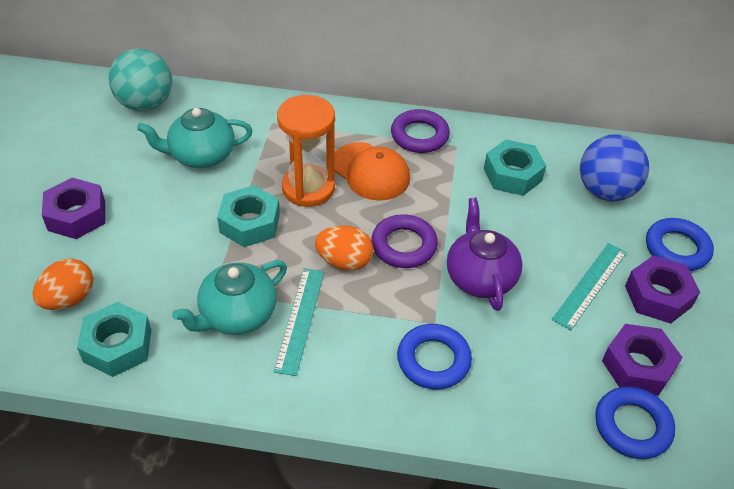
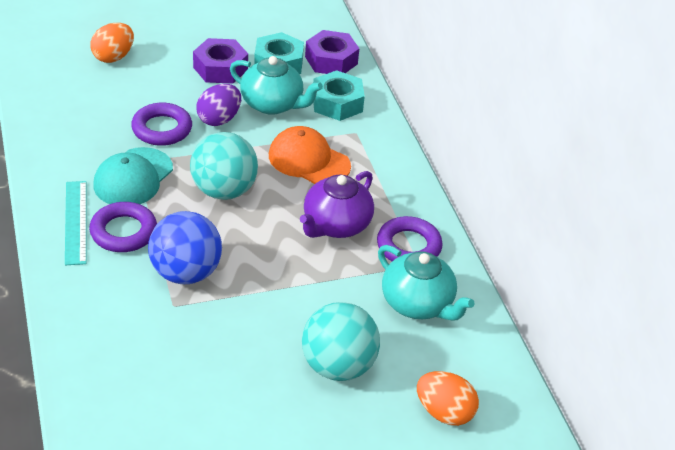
blue ring: [397,324,472,389] [595,386,675,459] [646,218,714,271] = 3 -> none = 0
orange hourglass: [277,95,335,207] = 1 -> none = 0
purple egg: none = 0 -> [196,84,241,126] = 1
purple nut: [42,178,105,239] [602,324,683,396] [625,255,700,324] = 3 -> [193,38,248,84] [305,30,359,74] = 2
purple ring: [371,214,438,268] [391,109,450,153] = 2 -> [89,202,157,252] [131,103,192,146] [377,216,443,261] = 3
turquoise ball: [108,49,172,111] = 1 -> [190,132,258,200] [302,302,380,381] = 2
turquoise cap: none = 0 -> [93,147,173,204] = 1
turquoise nut: [77,302,151,377] [217,185,280,247] [484,140,546,196] = 3 -> [254,32,304,74] [313,70,365,121] = 2
turquoise ruler: [274,268,324,376] [552,243,627,330] = 2 -> [65,181,87,265] = 1

